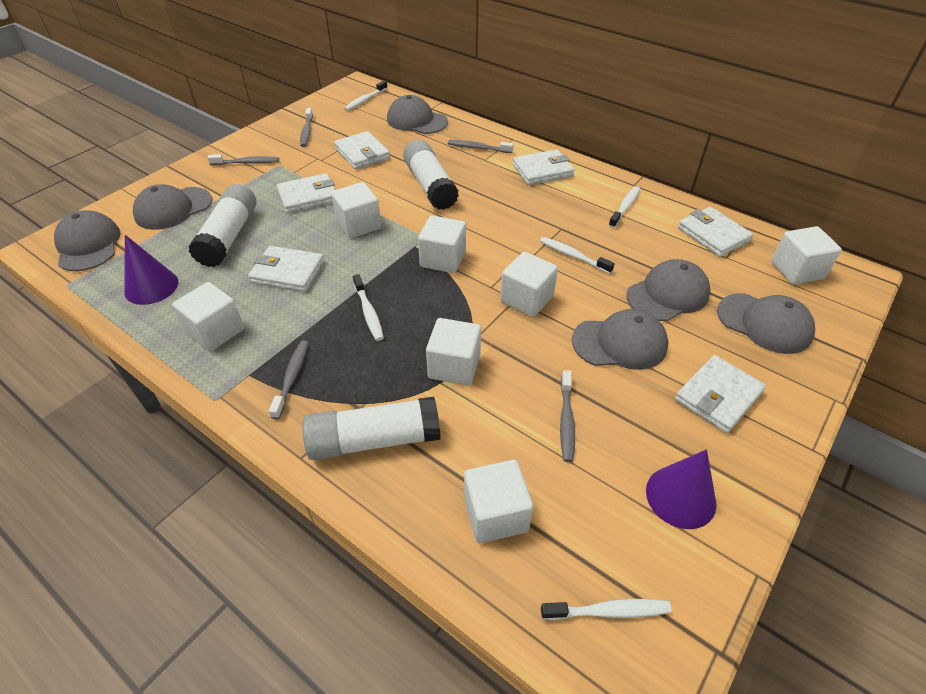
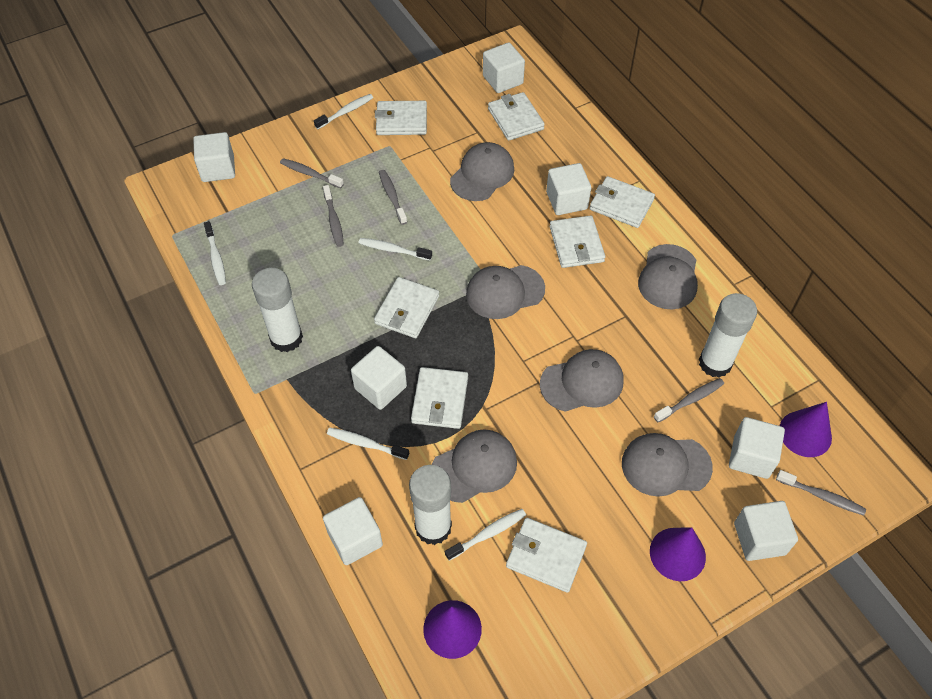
purple cone: [124,235,178,305] [646,449,717,529] = 2 -> [423,600,482,659] [650,527,706,581] [780,402,832,457] = 3
white wallet: [248,246,324,292] [277,173,335,214] [334,131,390,170] [513,149,574,185] [675,355,766,433] [678,207,753,257] = 6 -> [374,277,439,338] [375,101,427,135] [411,367,468,429] [488,92,545,141] [506,518,587,593] [550,215,605,268] [590,176,655,228] = 7

